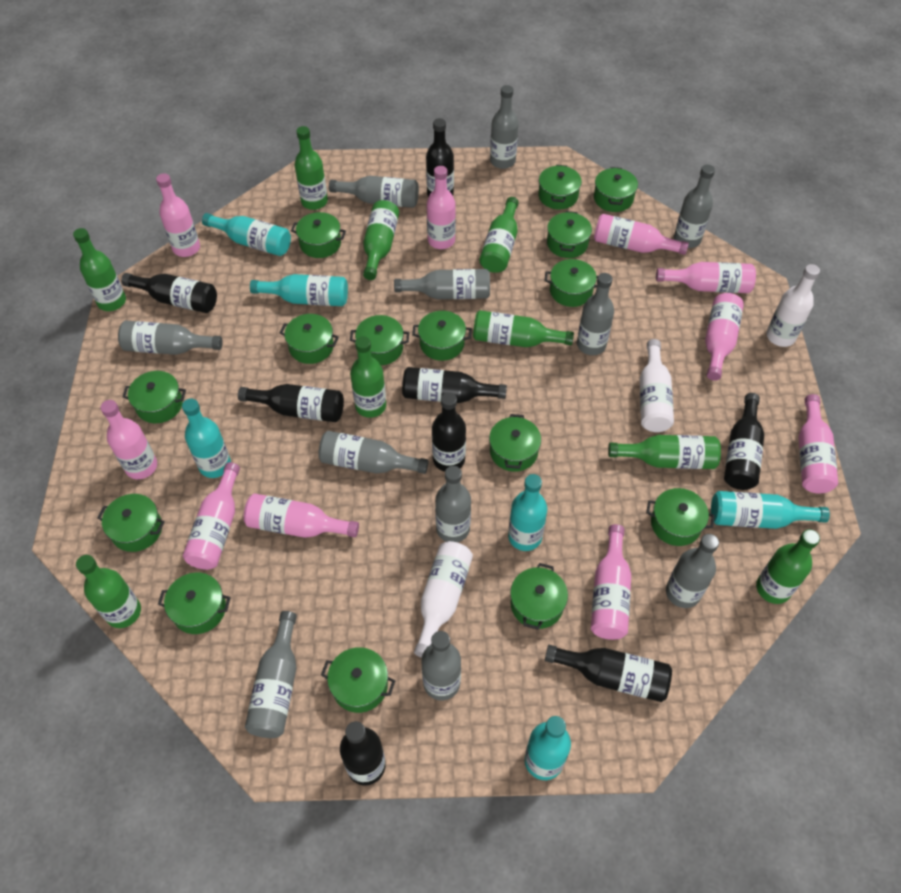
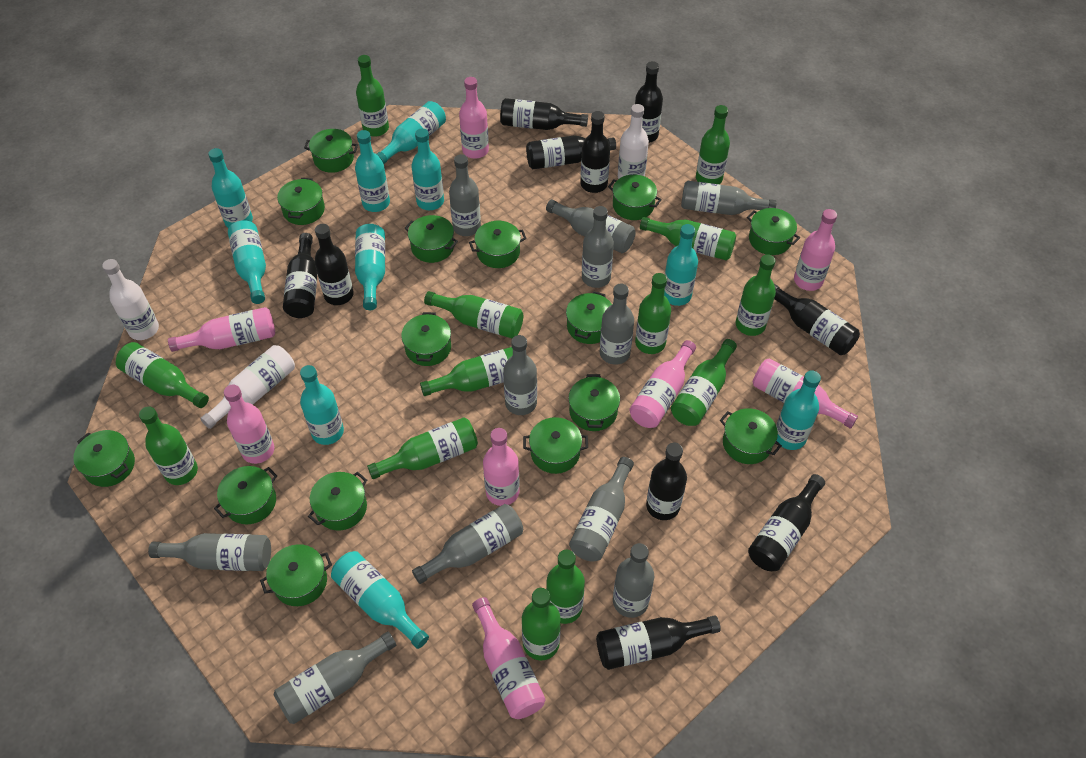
black bottle: [121,273,217,313] [238,384,344,422] [340,721,386,785] [402,367,507,403] [426,118,454,197] [432,392,466,472] [545,645,672,702] [724,393,764,490] = 8 -> [283,233,317,318] [314,224,354,305] [500,98,588,130] [526,135,616,169] [580,111,610,193] [596,615,721,670] [635,61,663,143] [646,443,687,520] [748,474,825,571] [774,284,860,355] = 10
green bottle: [73,228,126,311] [76,555,141,628] [295,126,328,210] [350,336,386,418] [363,200,399,280] [473,310,574,347] [479,197,519,273] [608,435,721,469] [756,529,820,604] = 9 -> [116,342,209,408] [139,406,198,485] [356,55,389,137] [367,417,478,479] [420,347,513,396] [424,291,523,338] [522,588,561,660] [546,550,585,624] [635,273,671,354] [640,217,736,260] [671,339,737,426] [696,105,730,184] [736,254,776,336] = 13
pink bottle: [100,400,157,479] [156,173,200,257] [183,462,240,570] [244,493,359,538] [427,166,456,249] [591,524,631,640] [594,214,689,255] [656,262,756,293] [705,293,744,381] [798,394,838,493] = 10 -> [168,307,275,352] [224,384,274,464] [459,77,489,159] [472,597,546,719] [483,428,520,506] [629,340,696,428] [753,358,858,429] [794,209,837,291] = 8
turquoise bottle: [182,399,231,478] [202,213,291,256] [250,274,348,306] [508,474,547,551] [525,716,571,780] [711,491,830,529] = 6 -> [208,148,253,228] [228,220,266,304] [300,365,344,445] [331,551,429,649] [355,130,390,212] [355,224,385,310] [377,101,446,164] [411,129,444,210] [664,224,698,306] [776,371,821,450] = 10

